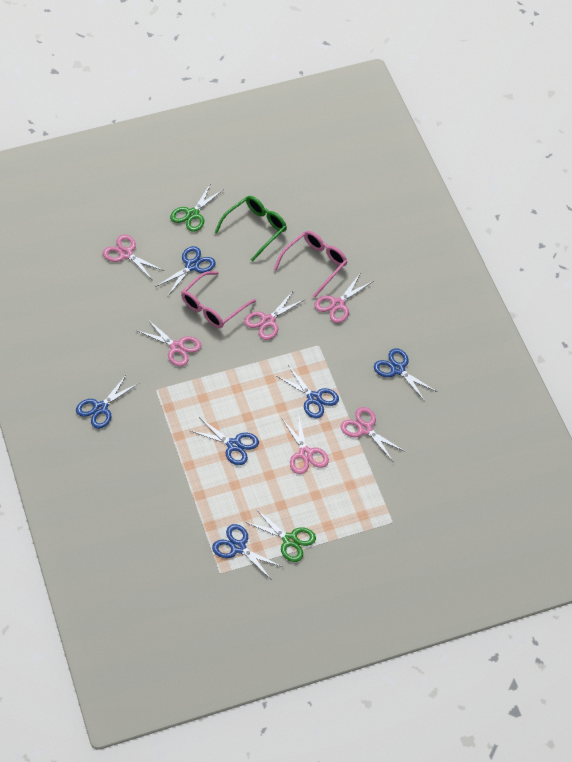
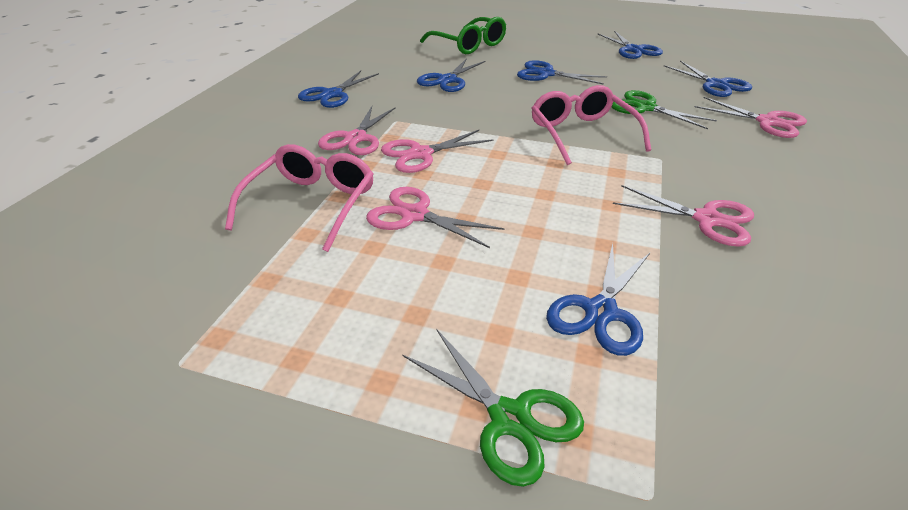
pink scissors: [103,235,164,279] [136,319,201,366] [244,290,306,340] [282,413,329,474] [314,274,373,323] [340,407,406,461] = 6 -> [318,106,396,155] [366,187,504,248] [381,130,494,173] [613,185,754,247] [695,97,807,138] = 5

